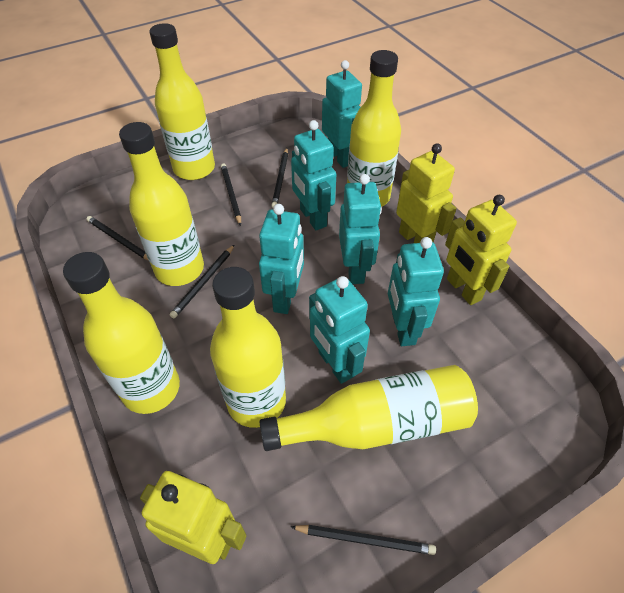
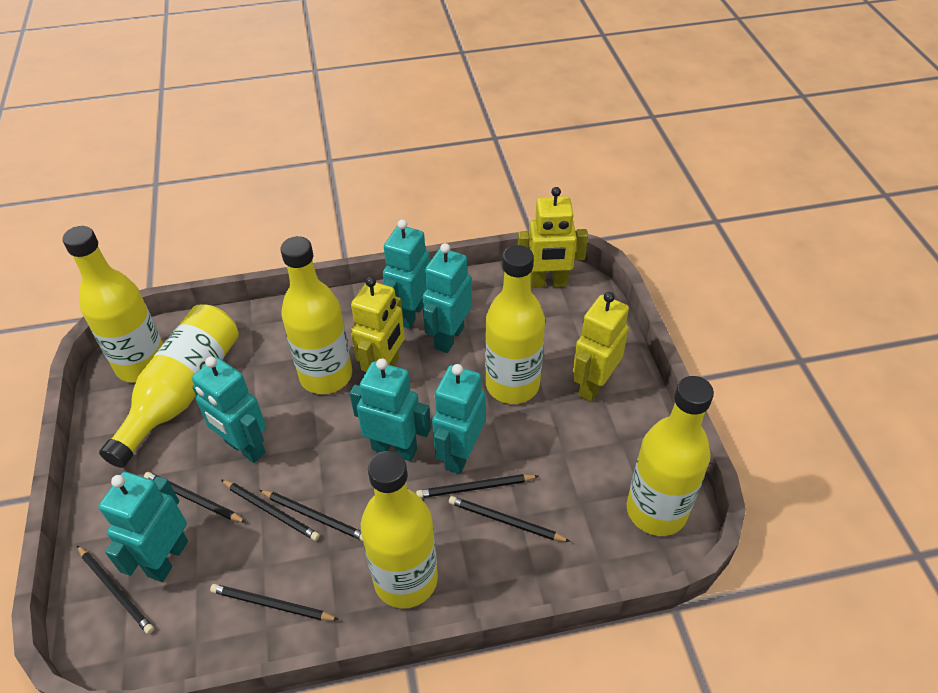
black pencil: [86,216,149,261] [170,244,235,319] [221,163,241,226] [271,148,288,208] [291,525,436,555] = 5 -> [77,546,154,634] [144,472,247,523] [210,584,339,621] [221,480,320,541] [259,490,363,541] [416,474,539,498] [449,496,571,542] = 7

